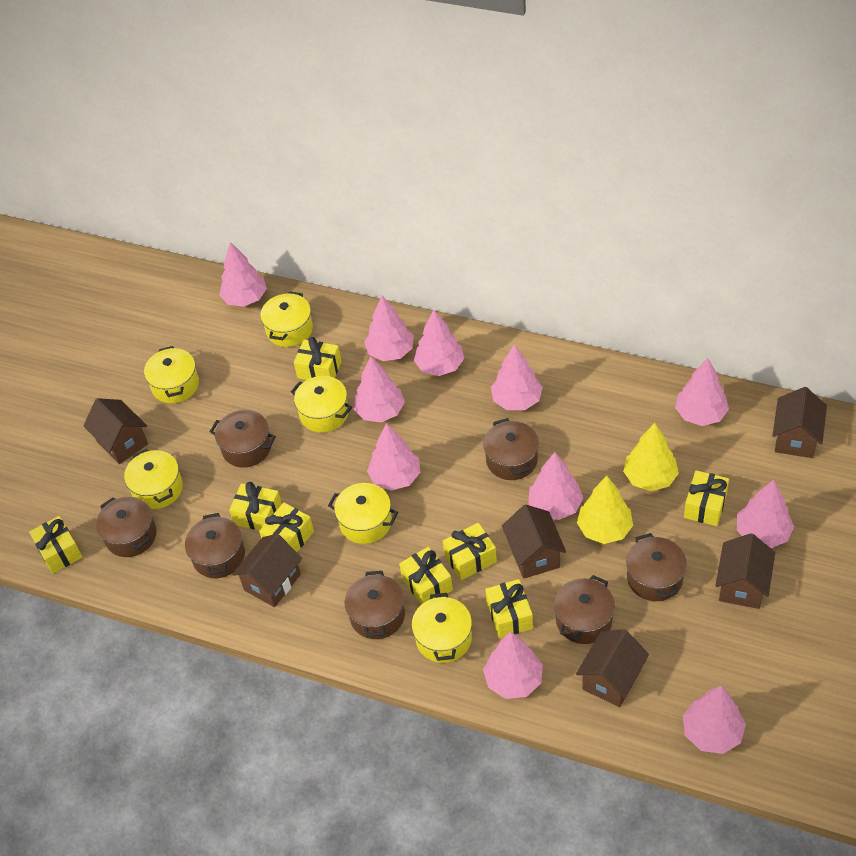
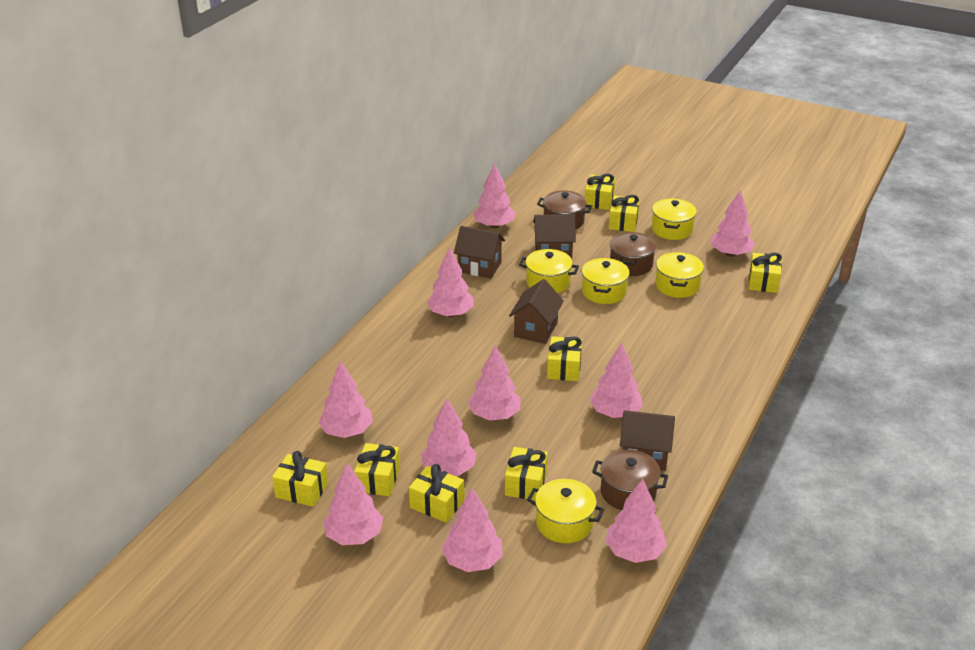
brown house: [83,398,148,464] [232,534,302,607] [502,505,566,579] [576,629,649,707] [715,533,775,609] [772,387,827,458] = 6 -> [454,226,505,279] [509,279,564,344] [533,214,576,259] [620,410,675,471] = 4
brown pot: [96,497,157,557] [185,513,245,578] [210,410,276,468] [345,571,405,639] [483,418,539,480] [554,575,615,644] [626,533,687,601] = 7 -> [537,191,592,229] [592,450,668,510] [610,232,656,276] = 3
pink tree: [219,242,267,307] [354,356,405,423] [364,296,414,361] [367,423,420,491] [414,310,464,376] [483,632,543,699] [491,344,543,410] [528,452,583,520] [675,358,729,426] [683,686,746,754] [737,480,794,548] = 11 -> [319,361,373,438] [323,463,383,545] [421,398,477,476] [427,247,474,317] [442,488,503,572] [468,345,520,420] [473,163,515,229] [590,342,643,418] [605,479,667,563] [711,190,755,257] = 10
yellow pot: [124,449,183,509] [144,346,199,403] [260,291,313,347] [291,376,352,433] [328,483,398,544] [412,593,472,663] = 6 -> [519,249,579,293] [527,479,604,543] [582,258,630,304] [652,198,697,240] [655,252,704,298] = 5
yellow tree: [577,476,633,544] [623,423,679,491] = 2 -> none = 0

